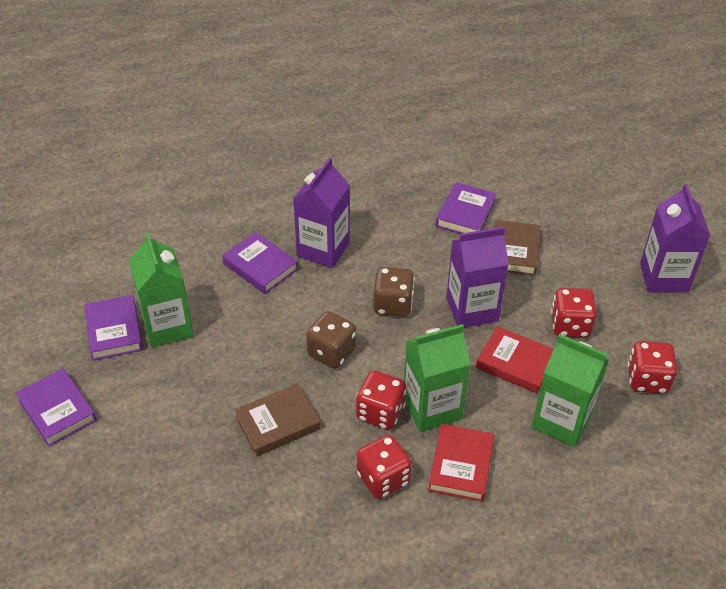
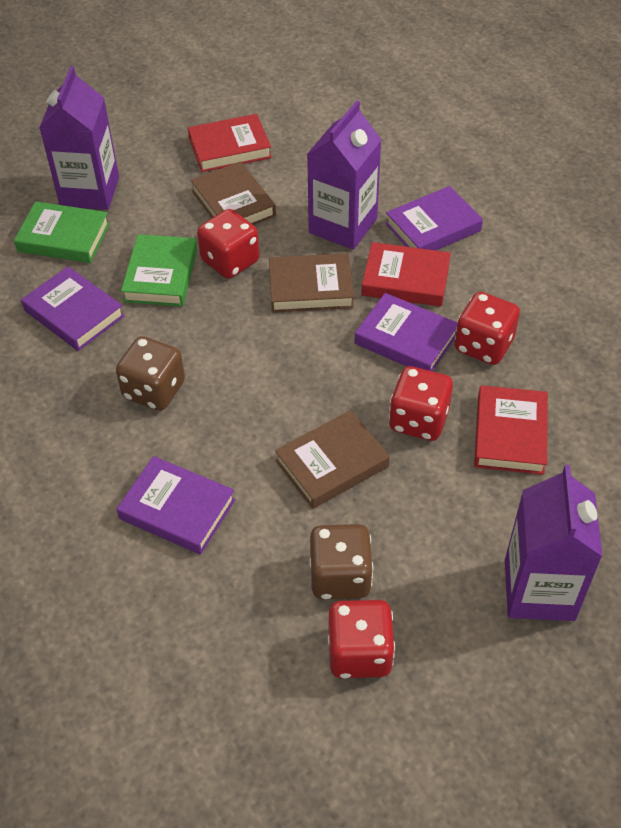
brown book: [234,384,321,456] [494,220,540,276] = 2 -> [191,162,276,225] [269,253,354,313] [275,410,390,509] = 3
green book: none = 0 -> [14,201,110,263] [121,234,197,307] = 2
green carton: [129,232,194,347] [404,324,471,432] [532,334,609,447] = 3 -> none = 0
red book: [428,424,494,502] [476,326,554,394] = 2 -> [188,114,272,172] [361,242,451,307] [474,385,548,475] = 3

